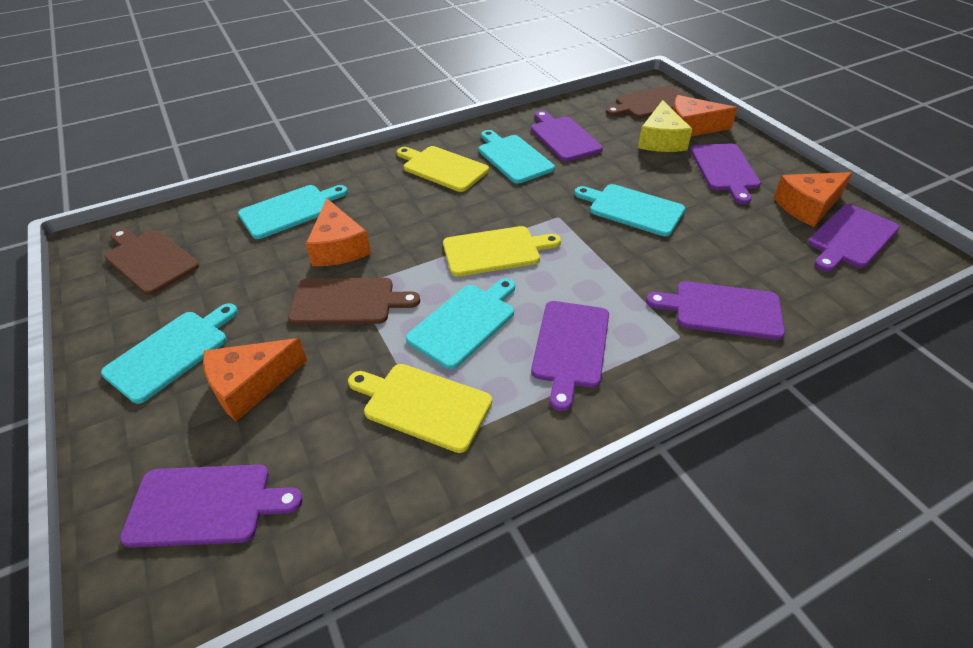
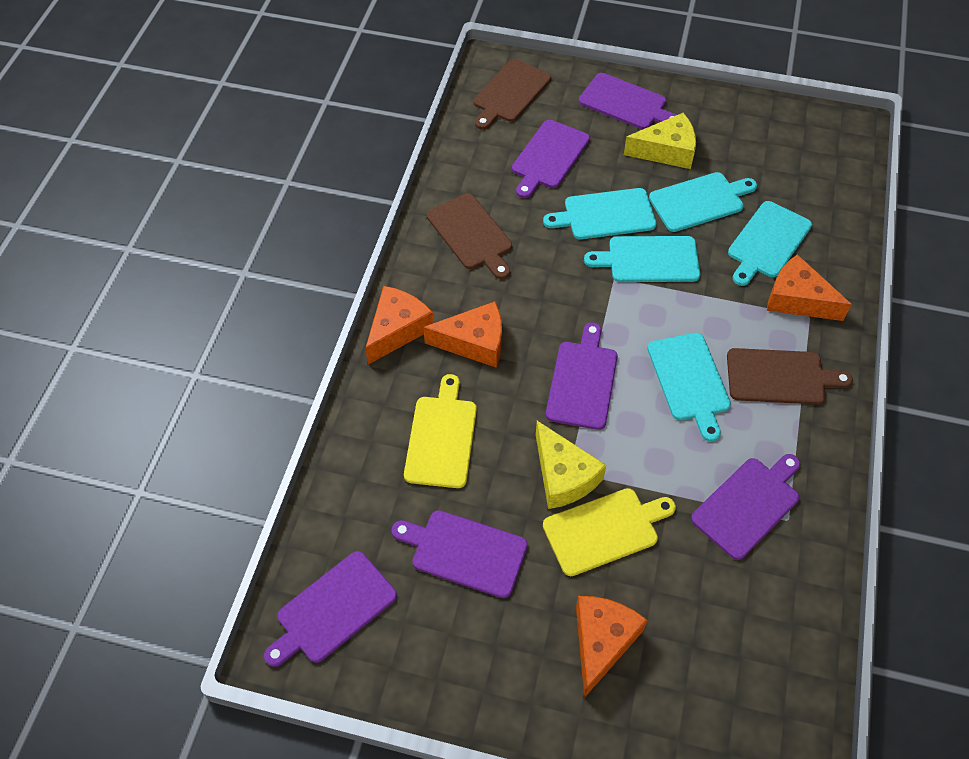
yellow cheese: [638,100,692,152] = 1 -> [536,421,607,509] [624,113,696,169] = 2
yellow cutting board: [348,364,492,453] [397,146,489,192] [443,226,561,277] = 3 -> [404,374,477,488] [543,488,676,576] = 2

